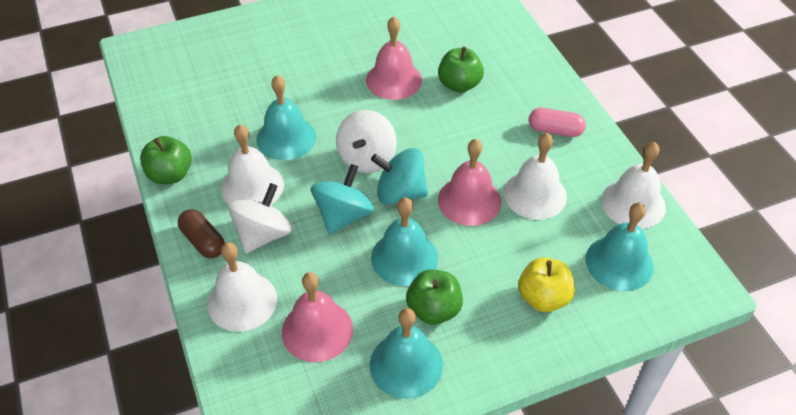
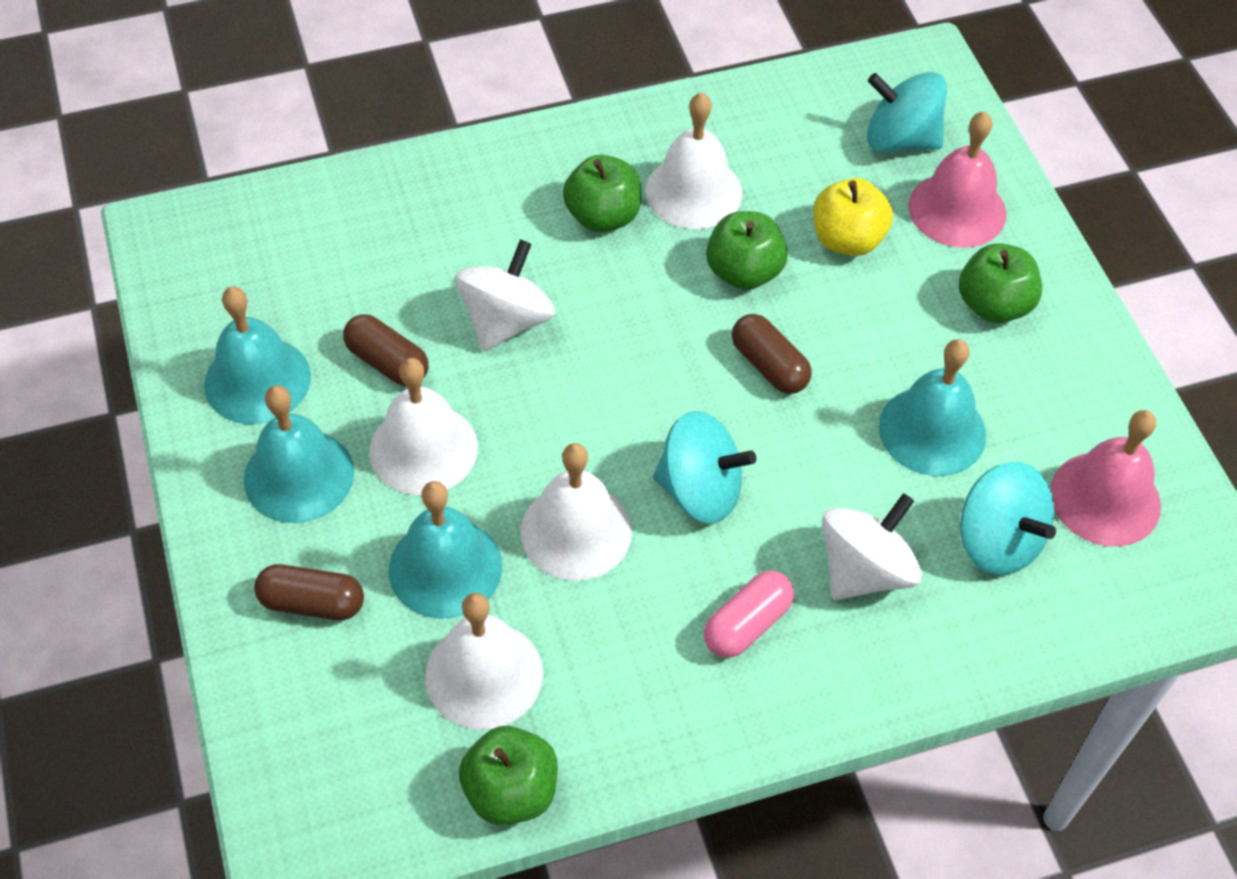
brown capsule: [178,209,225,258] = 1 -> [254,564,364,620] [343,314,429,386] [732,314,812,394] = 3
green apple: [140,136,192,184] [406,269,463,325] [438,47,484,93] = 3 -> [459,726,558,825] [563,155,641,232] [706,211,788,290] [959,243,1042,323] = 4
pink bell: [282,272,353,362] [366,16,422,100] [438,139,501,226] = 3 -> [908,111,1006,248] [1050,410,1161,547] = 2
turquoise spinning top: [311,164,374,235] [371,148,428,205] = 2 -> [653,411,756,524] [867,72,947,152] [960,462,1056,575] = 3

